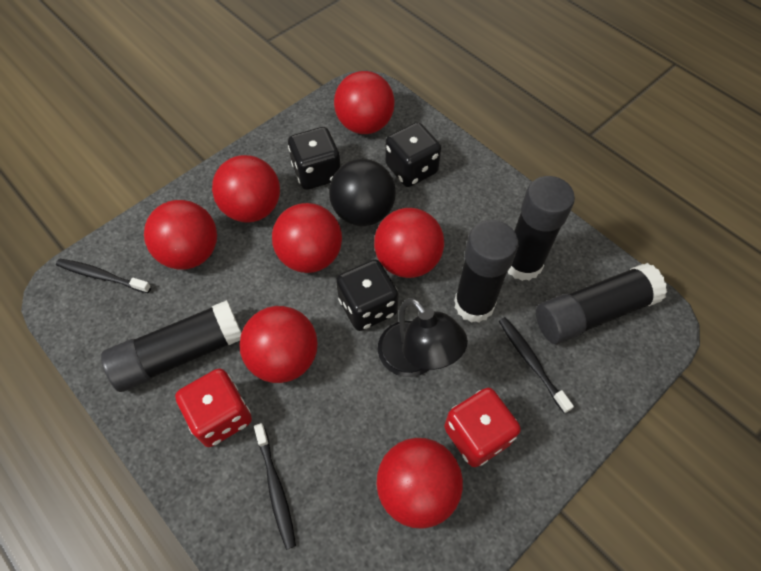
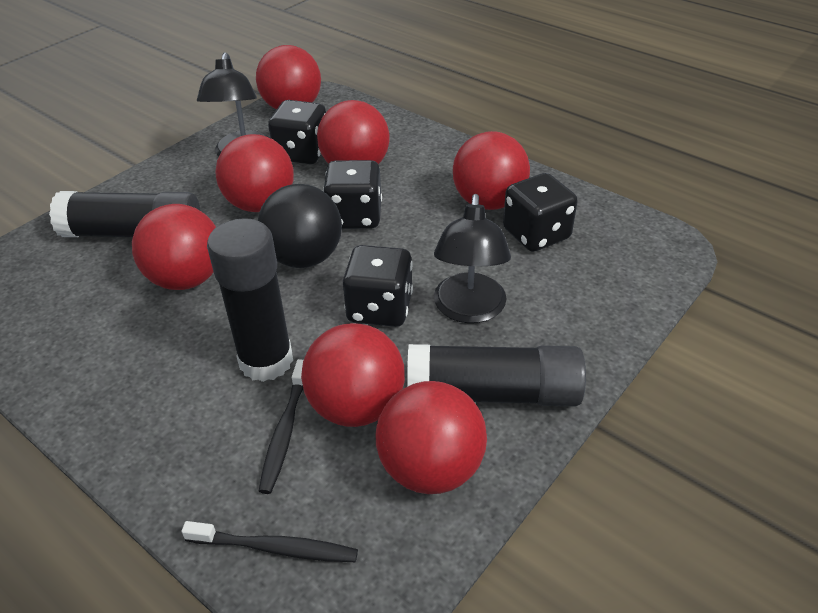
black dice: [288,127,341,190] [336,260,398,331] [385,122,441,187] = 3 -> [268,100,326,164] [323,160,382,229] [343,245,413,327] [503,173,578,252] = 4
black glue stick: [101,300,241,392] [454,220,518,323] [508,176,575,281] [536,263,667,344] = 4 -> [49,191,201,237] [207,218,293,382] [407,344,586,407] = 3
black lamp: [378,298,468,377] = 1 -> [197,52,268,157] [434,194,511,323] = 2
black toothbrush: [56,258,151,293] [254,423,296,550] [499,317,574,413] = 3 -> [182,521,358,562] [259,359,303,494] = 2
red dice: [175,368,252,447] [444,388,521,467] = 2 -> none = 0

